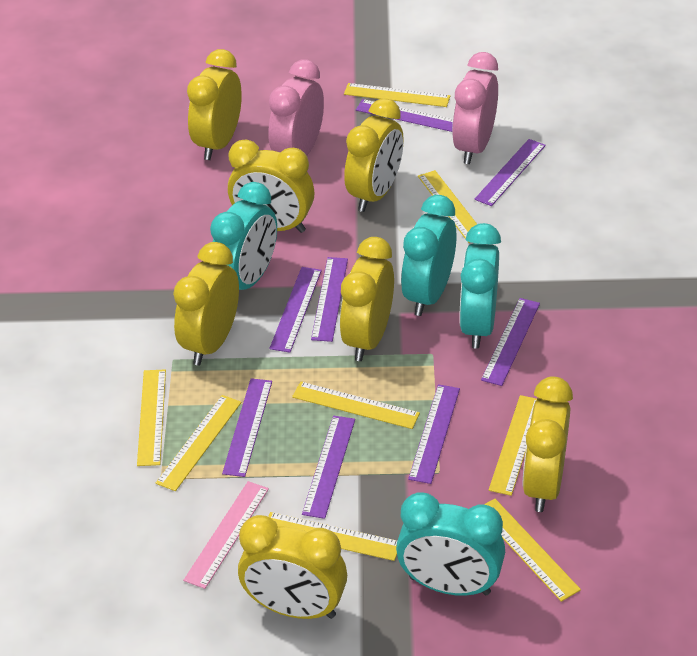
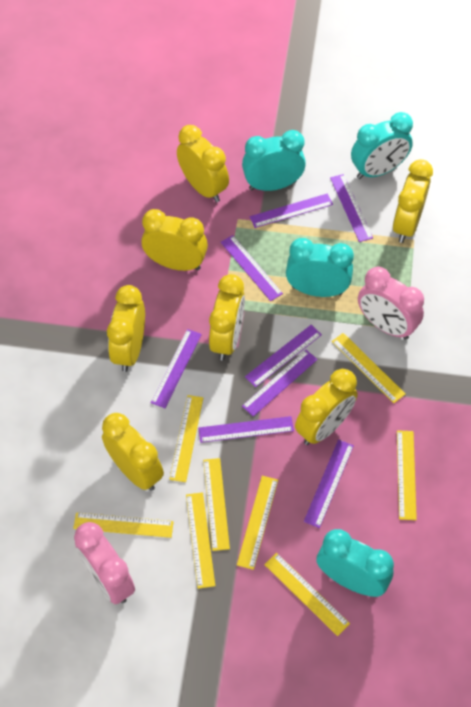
pink ruler: [183,481,269,589] = 1 -> none = 0

